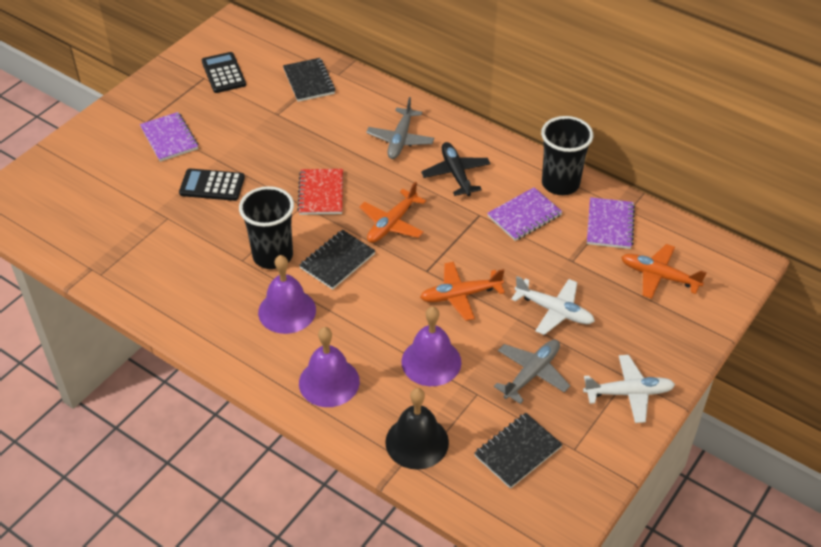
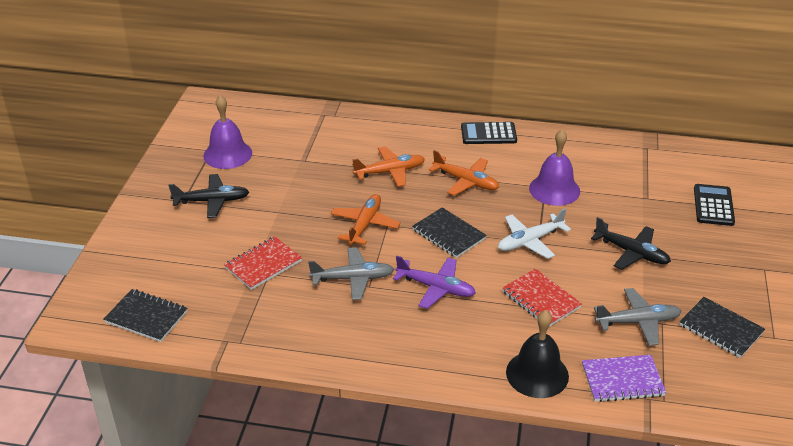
black cup: [239,186,294,269] [541,116,593,195] = 2 -> none = 0
black plane: [421,142,491,196] = 1 -> [168,174,249,218] [591,217,671,270] = 2
purple bell: [258,255,316,334] [299,327,360,407] [401,307,461,386] = 3 -> [203,95,252,169] [529,129,580,206] = 2
purple notebook: [140,112,198,162] [487,187,563,241] [587,197,635,249] = 3 -> [582,355,667,402] = 1
purple plane: none = 0 -> [393,256,476,309] = 1
red notebook: [297,169,343,215] = 1 -> [224,236,302,290] [502,269,582,327] = 2
white plane: [511,276,595,335] [583,355,675,423] = 2 -> [498,208,571,259] = 1

